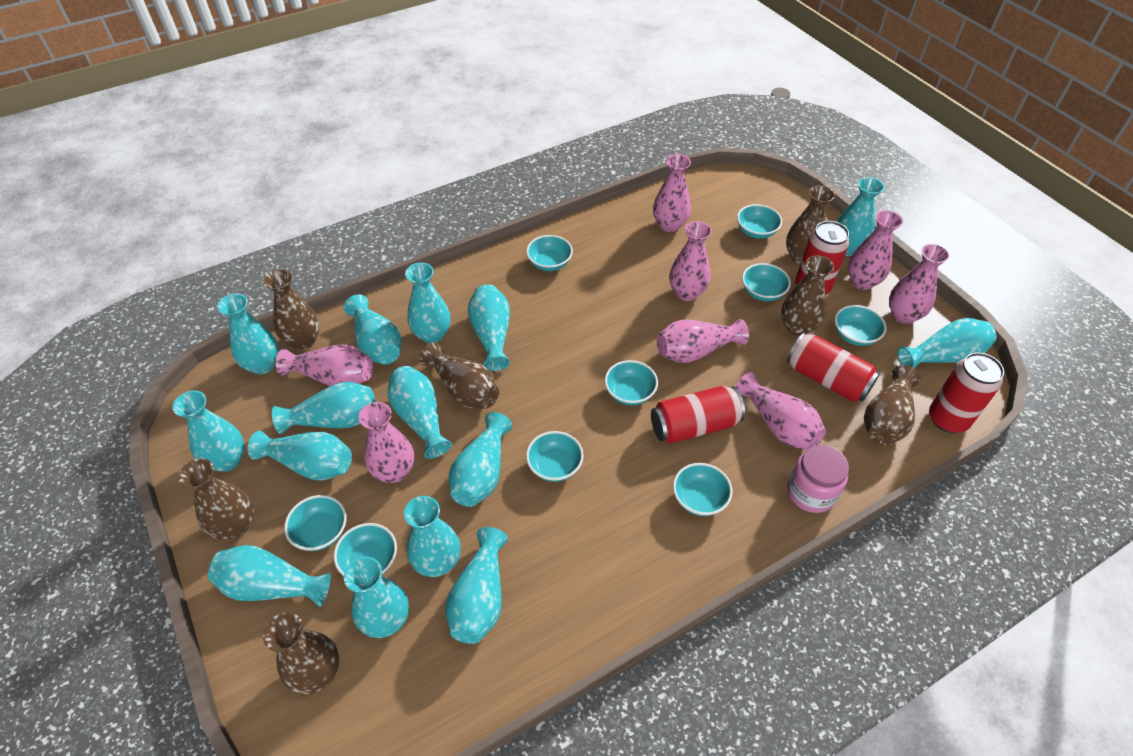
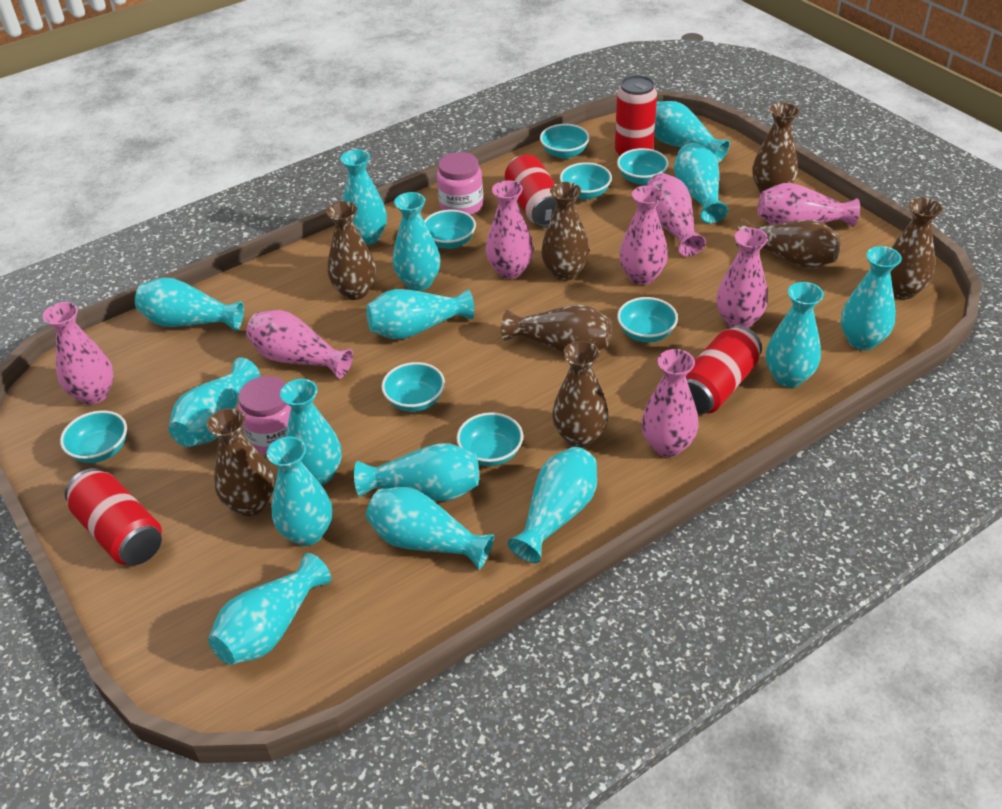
brown vase: [178,458,254,540] [263,269,320,350] [263,612,339,694] [419,342,499,409] [781,255,834,336] [786,185,835,264] [864,365,921,445] = 7 -> [207,408,274,516] [326,201,376,300] [501,305,612,352] [541,182,589,281] [552,341,608,448] [736,218,841,268] [752,103,799,193] [890,198,943,299] = 8
pink jar: [787,445,849,513] = 1 -> [238,376,291,455] [437,152,483,215] = 2
turquoise bowl: [284,495,347,551] [334,523,397,576] [526,235,573,271] [526,431,584,482] [605,360,658,405] [673,463,733,516] [737,204,782,239] [742,263,791,301] [835,305,886,346] = 9 -> [60,410,127,463] [381,362,445,412] [424,209,476,249] [457,412,523,466] [540,124,590,159] [560,162,612,200] [617,148,669,185] [617,297,678,342] = 8

